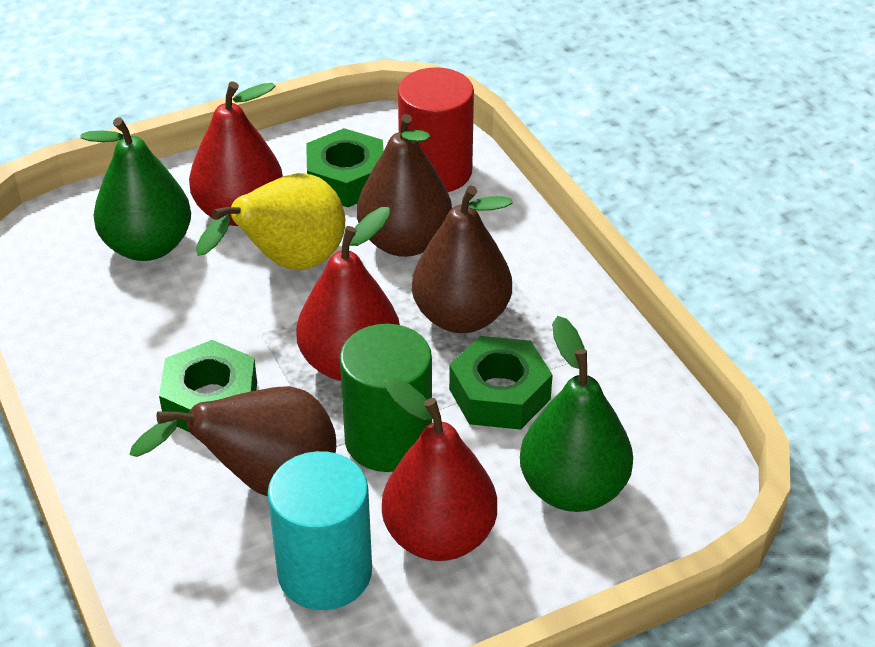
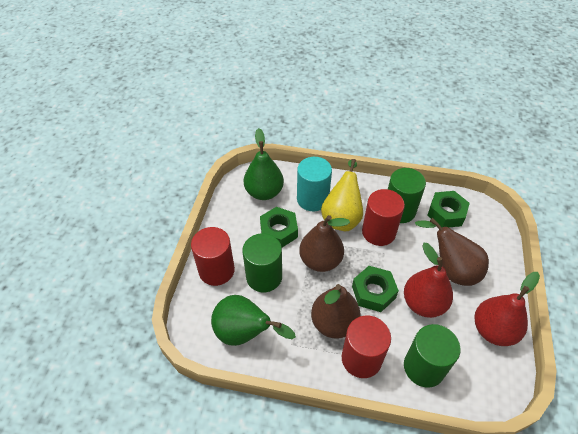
green cylinder: [340,324,432,472] = 1 -> [242,233,282,292] [388,168,426,223] [404,324,461,388] = 3
red cylinder: [398,67,474,192] = 1 -> [191,227,235,286] [342,316,391,378] [362,189,405,246] = 3
red pear: [189,82,283,226] [296,207,400,381] [382,377,497,561] = 3 -> [404,243,453,318] [474,272,540,346] = 2

